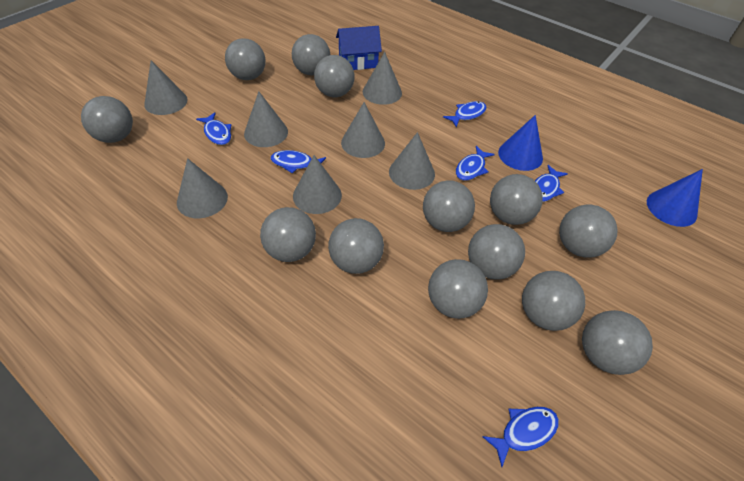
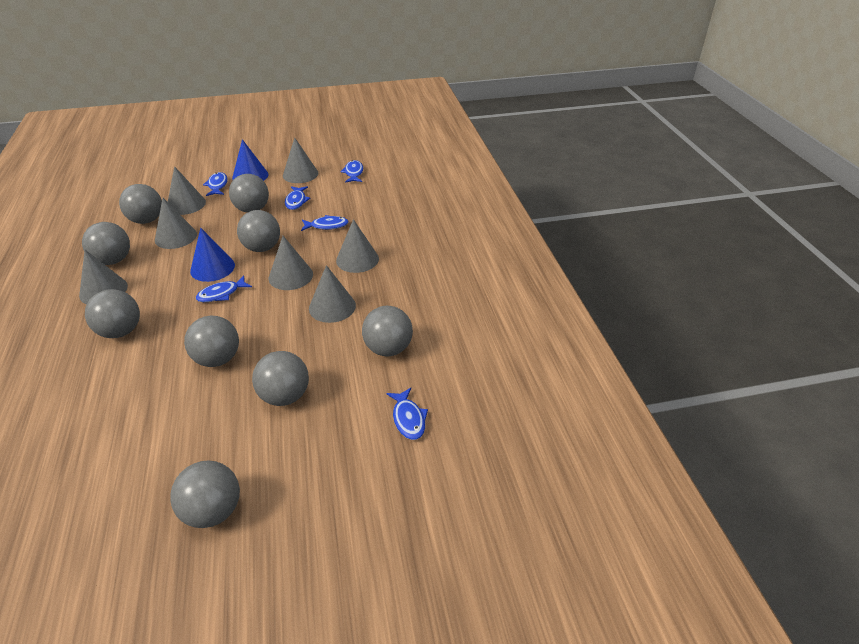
blue house: [336,26,382,70] = 1 -> none = 0
grey ball: [81,96,133,143] [225,38,265,80] [260,207,316,262] [292,34,330,76] [314,55,355,97] [328,218,384,274] [423,180,475,232] [428,259,488,319] [468,224,525,280] [490,174,543,225] [522,271,585,331] [559,205,618,258] [582,310,653,375] = 13 -> [82,222,130,265] [85,289,140,338] [119,184,162,224] [170,460,240,528] [184,316,239,367] [229,174,269,213] [237,210,280,252] [252,351,309,406] [362,306,413,356] = 9

